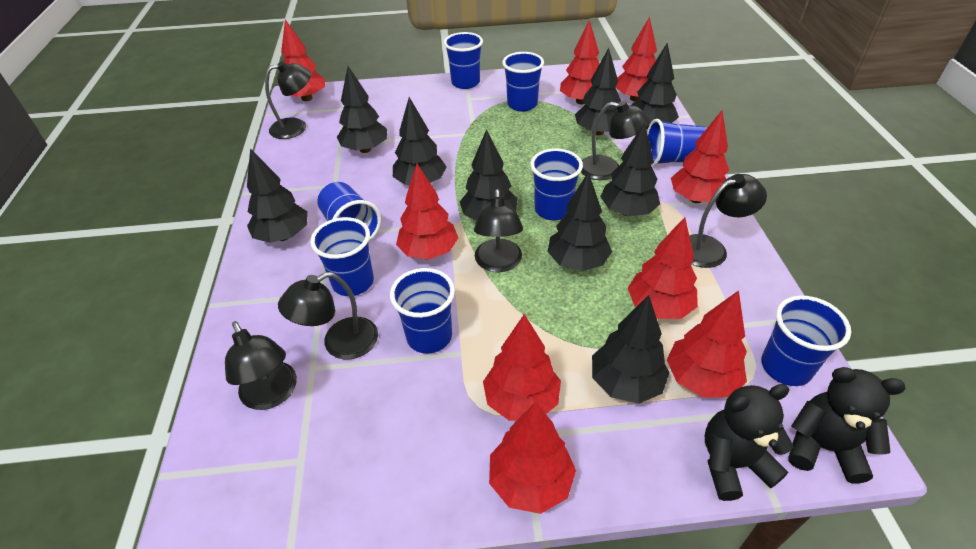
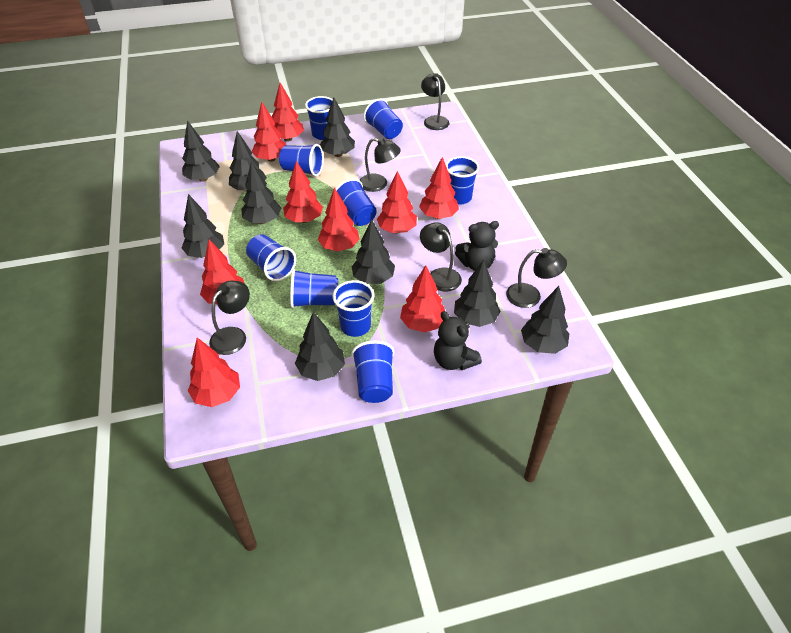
black lamp: [225,321,297,410] [265,61,311,139] [278,272,378,360] [474,189,523,272] [581,101,650,180] [689,174,767,268] = 6 -> [209,281,250,355] [359,138,401,192] [420,222,462,291] [421,73,449,130] [506,248,567,308] = 5
blue cup: [310,217,374,296] [317,182,381,242] [390,268,455,354] [444,32,483,89] [502,52,544,112] [530,148,583,220] [647,119,707,166] [761,296,851,386] = 8 -> [246,234,296,281] [279,144,324,176] [290,269,338,308] [305,96,333,140] [333,280,375,337] [336,178,377,226] [352,340,394,403] [364,99,403,139] [445,156,479,204] = 9

